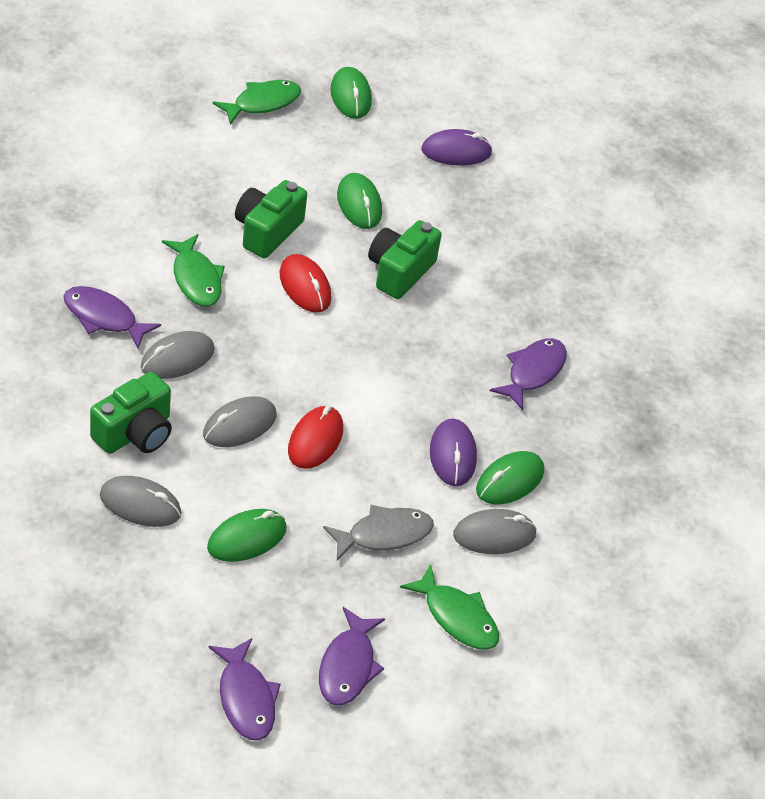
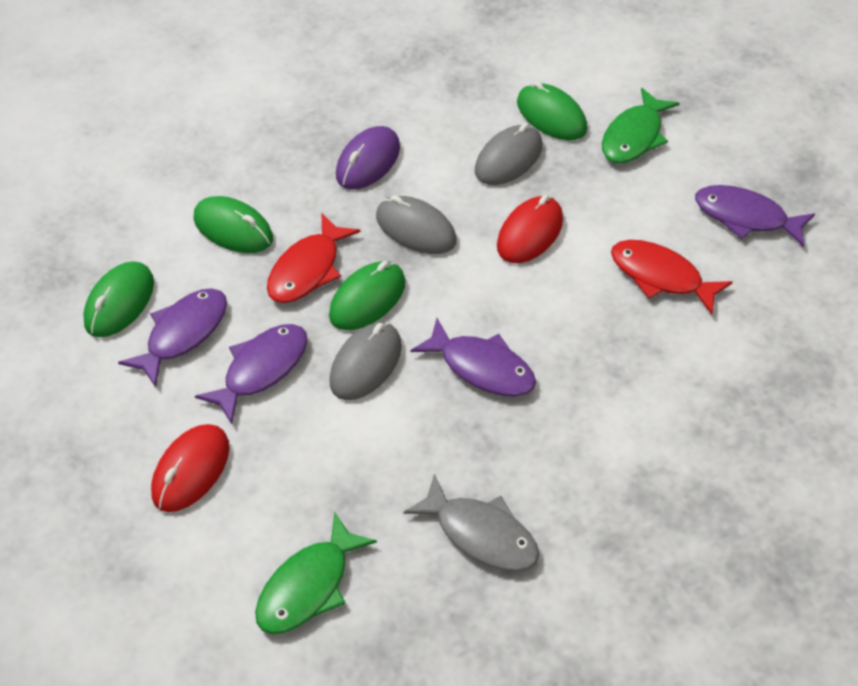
green camera: [90,372,172,454] [235,180,307,258] [368,220,442,299] = 3 -> none = 0
green fish: [162,234,225,307] [212,80,301,125] [400,564,499,650] = 3 -> [255,512,377,634] [602,88,680,164] = 2
grey mouse: [100,476,182,527] [141,331,215,379] [203,396,276,447] [453,509,537,554] = 4 -> [329,322,402,400] [376,195,456,254] [475,123,542,185] = 3
purple mouse: [421,129,492,165] [430,418,477,486] = 2 -> [336,126,400,190] = 1
red fish: none = 0 -> [267,214,360,303] [611,240,732,315] = 2

